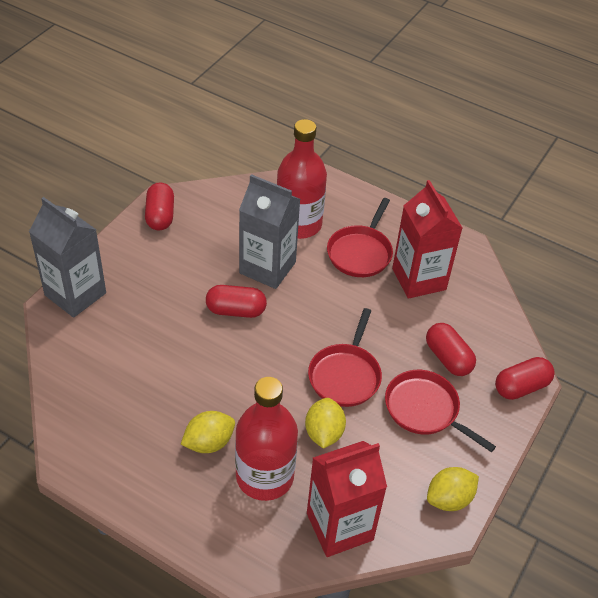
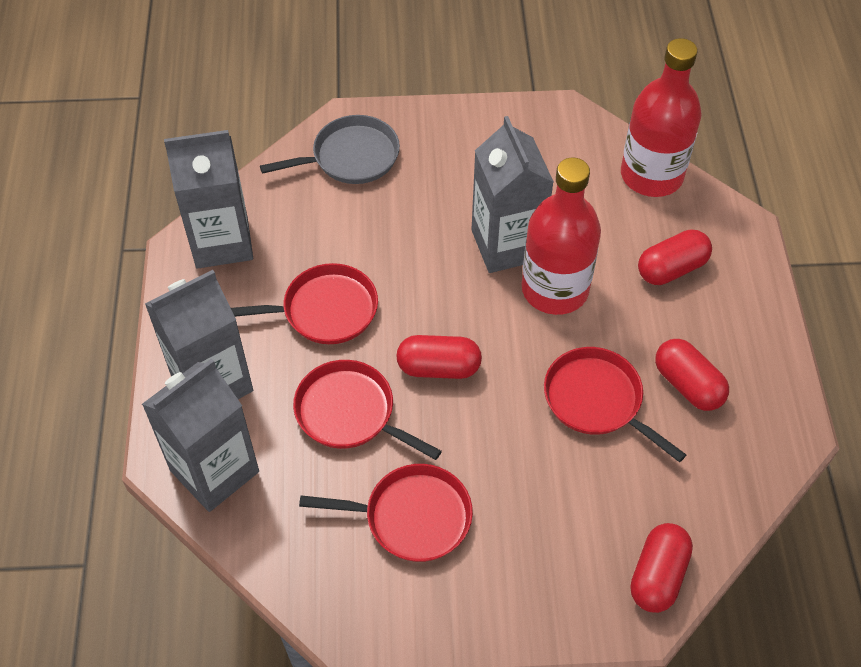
grey carton: [29,197,106,318] [239,174,300,289] = 2 -> [142,358,259,512] [145,270,253,399] [164,130,253,269] [471,116,554,273] = 4
grey pan: none = 0 -> [260,115,400,184] = 1
red carton: [307,441,387,557] [392,180,462,299] = 2 -> none = 0
red pan: [308,308,382,407] [327,198,393,277] [385,370,496,452] = 3 -> [231,263,378,344] [293,360,442,460] [299,464,473,562] [544,347,686,462] = 4
yellow lemon: [181,411,235,453] [305,398,346,449] [427,467,479,511] = 3 -> none = 0

